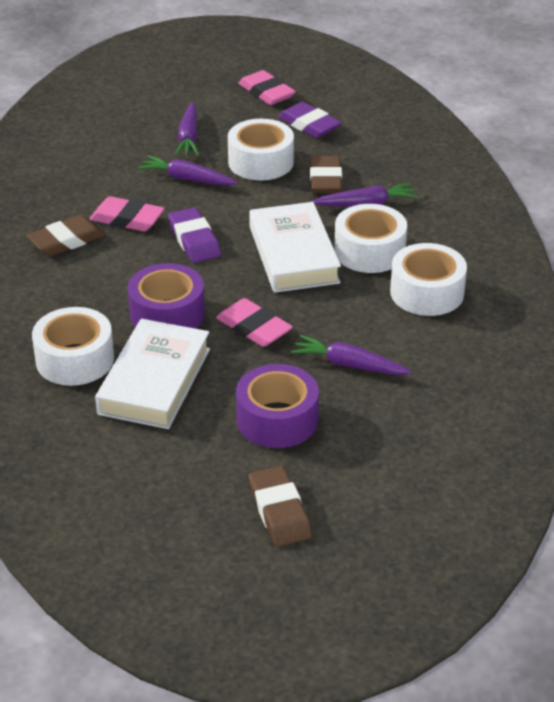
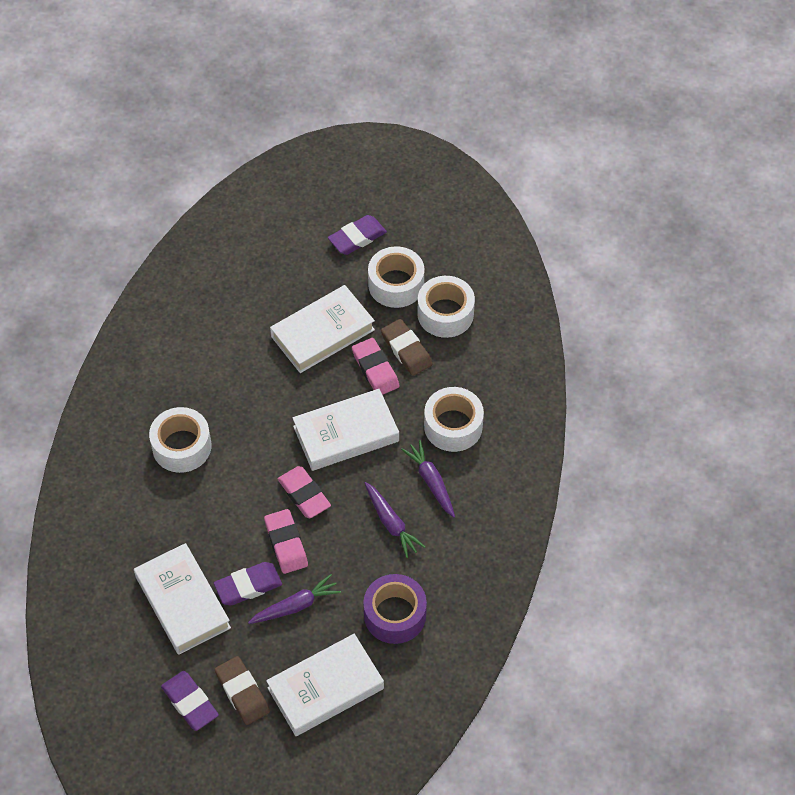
brown eraser: [27,215,105,256] [249,466,312,547] [310,156,342,193] = 3 -> [215,656,270,725] [381,319,432,376] = 2
purple carrot: [138,155,238,186] [175,102,199,156] [291,335,412,375] [312,183,418,207] = 4 -> [248,574,341,624] [365,482,425,558] [401,440,455,517] = 3
purple eraser: [168,207,221,263] [278,102,341,138] = 2 -> [161,671,219,731] [214,562,282,605] [328,215,387,255] = 3
purple tape: [128,263,205,329] [236,364,319,448] = 2 -> [363,574,427,644] = 1
white book: [95,319,210,429] [249,202,341,293] = 2 -> [134,543,231,655] [266,634,384,736] [270,285,375,373] [293,389,399,471] = 4

